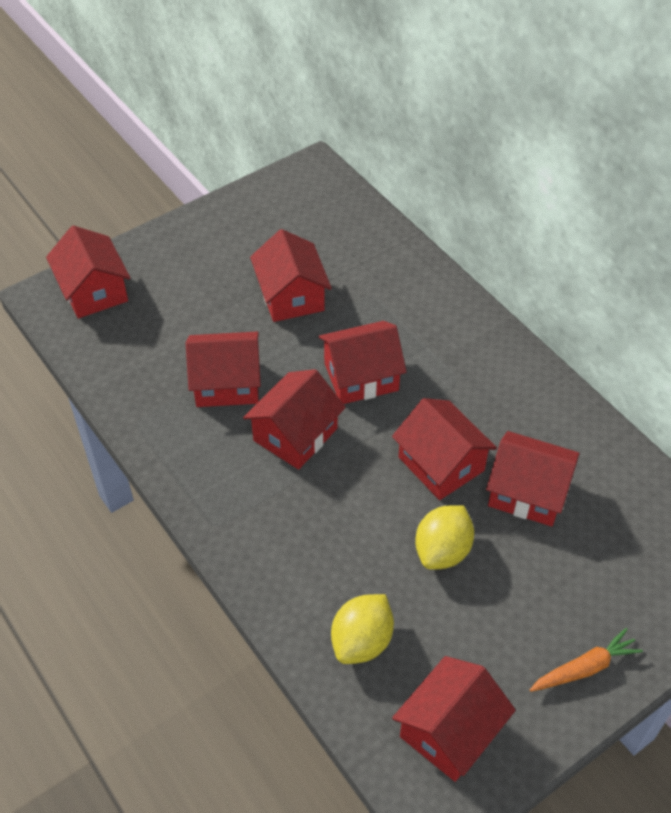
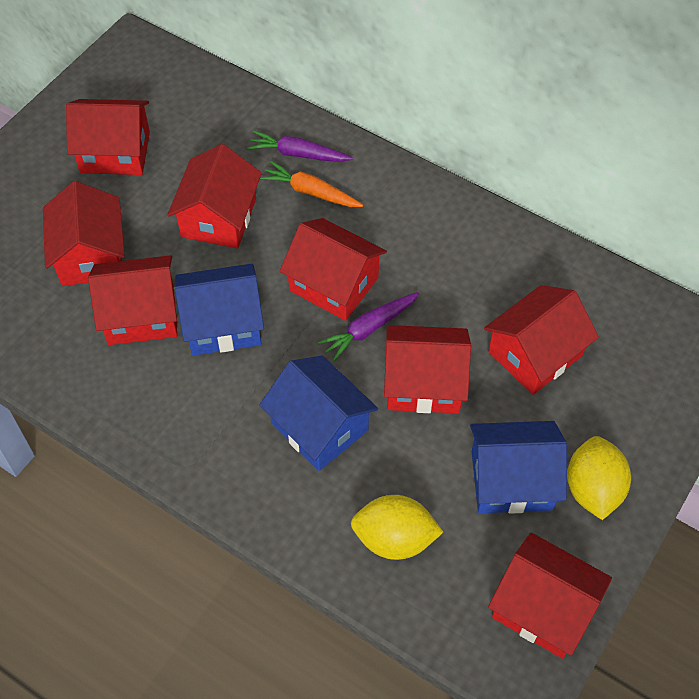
blue house: none = 0 -> [175,264,264,356] [259,356,378,471] [470,421,567,514] = 3
purple carrot: none = 0 -> [247,131,353,162] [318,292,419,362] = 2

